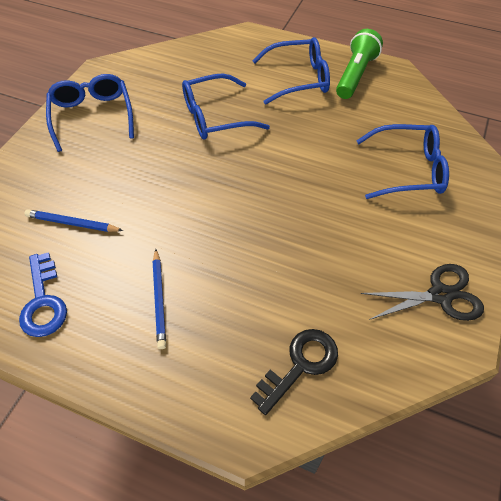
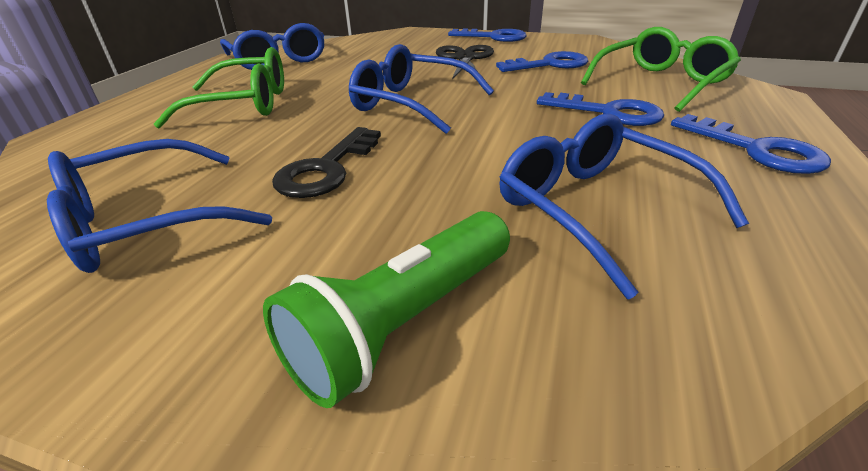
blue key: [19,252,67,337] = 1 -> [448,29,527,42] [496,51,588,72] [537,92,664,126] [671,114,831,174] = 4
blue pencil: [25,209,123,232] [153,249,166,349] = 2 -> none = 0
green glasses: none = 0 -> [154,47,284,129] [581,27,741,112] = 2

